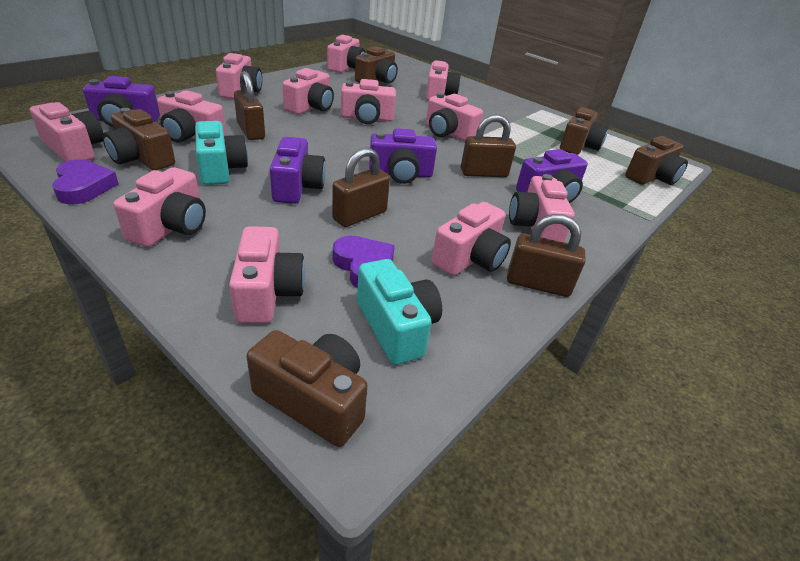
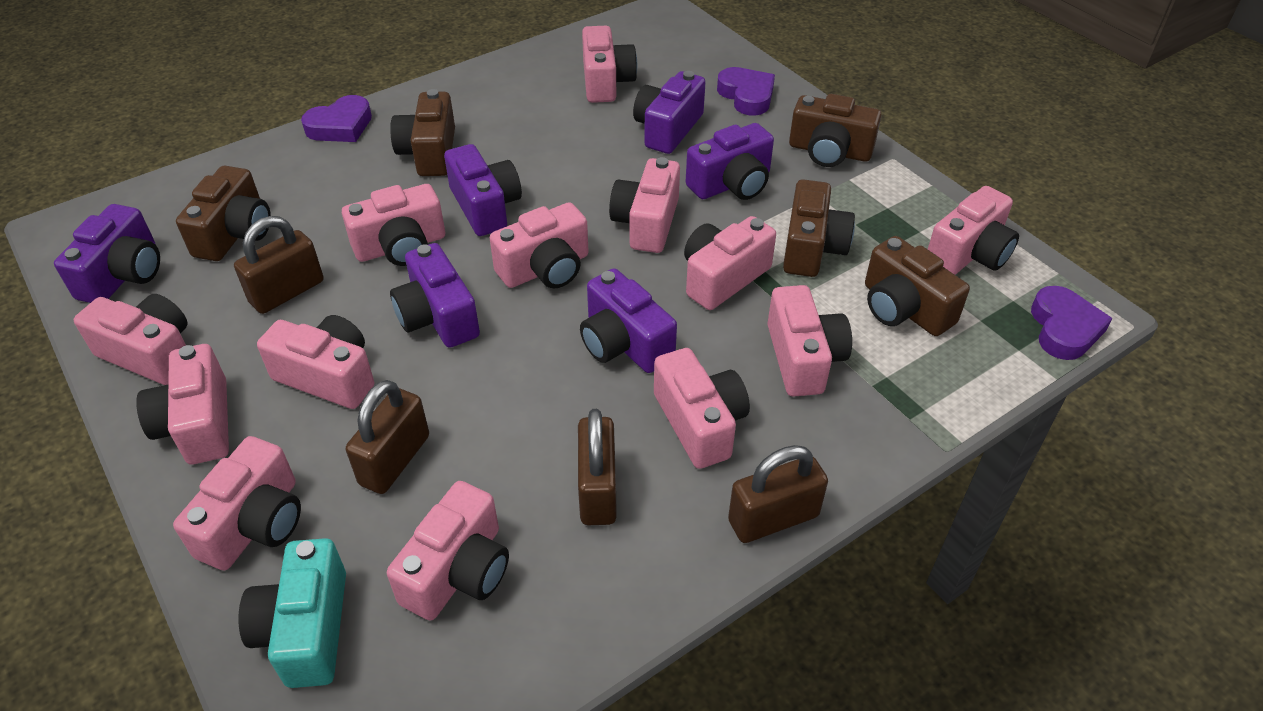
pink camera: [30,102,103,161] [113,167,206,247] [157,90,226,143] [216,53,262,99] [229,226,306,323] [282,68,334,114] [327,35,366,73] [341,79,396,124] [426,60,461,101] [426,93,483,141] [432,202,511,276] [509,174,574,242] = 12 -> [74,294,187,385] [136,344,229,464] [173,436,301,570] [257,315,375,409] [342,184,445,266] [387,481,509,621] [490,202,589,288] [582,26,637,103] [609,157,680,253] [654,348,750,469] [684,216,776,310] [767,285,852,397] [928,186,1019,275] = 13
purple camera: [83,76,160,127] [270,137,326,204] [369,128,437,184] [516,149,588,203] = 4 -> [54,204,160,303] [390,243,480,348] [444,144,522,236] [580,268,677,373] [633,71,706,154] [686,123,774,200] = 6
purple heart: [52,159,119,204] [333,236,395,288] = 2 -> [301,95,372,142] [717,67,775,116] [1031,286,1113,360] = 3
turquoise camera: [195,121,248,185] [357,259,442,365] = 2 -> [238,538,346,688] = 1

